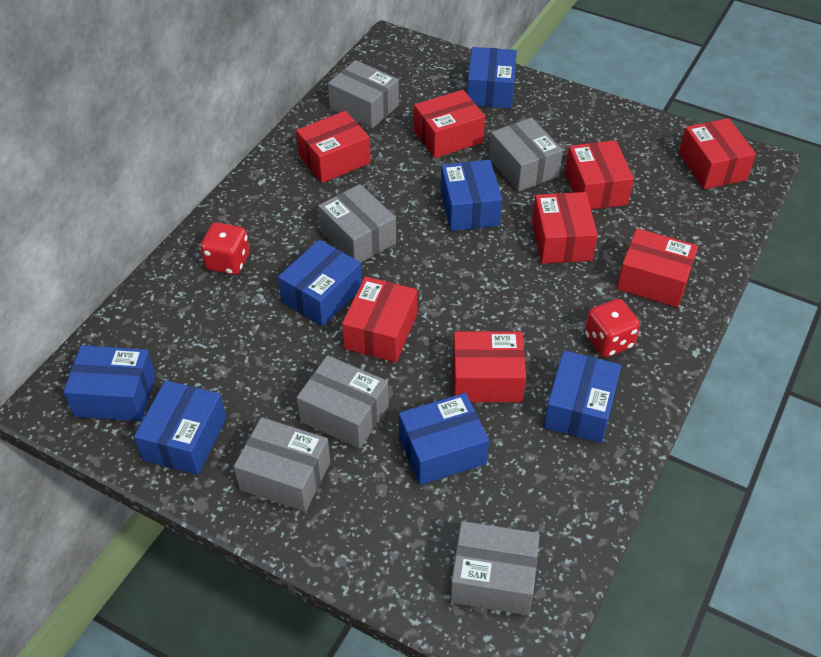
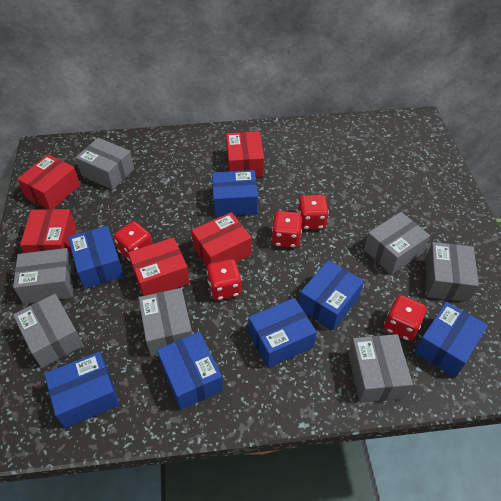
grey box: [234,417,330,512] [296,355,389,449] [318,184,396,262] [328,60,399,129] [450,521,540,615] [489,118,563,192] = 6 -> [13,248,74,304] [13,294,83,368] [75,138,134,190] [139,288,192,356] [348,334,413,403] [364,212,430,275] [425,242,479,302] = 7
red box: [296,111,371,183] [342,276,417,362] [414,90,485,158] [453,331,526,402] [532,192,598,264] [565,140,634,210] [617,228,698,307] [679,118,756,189] = 8 -> [17,154,80,209] [20,209,76,254] [128,237,190,296] [191,212,252,266] [226,131,264,177] = 5
red dice: [200,222,250,275] [585,299,640,357] = 2 -> [114,221,153,261] [206,259,242,300] [271,211,302,248] [297,195,329,230] [384,295,426,341] = 5

